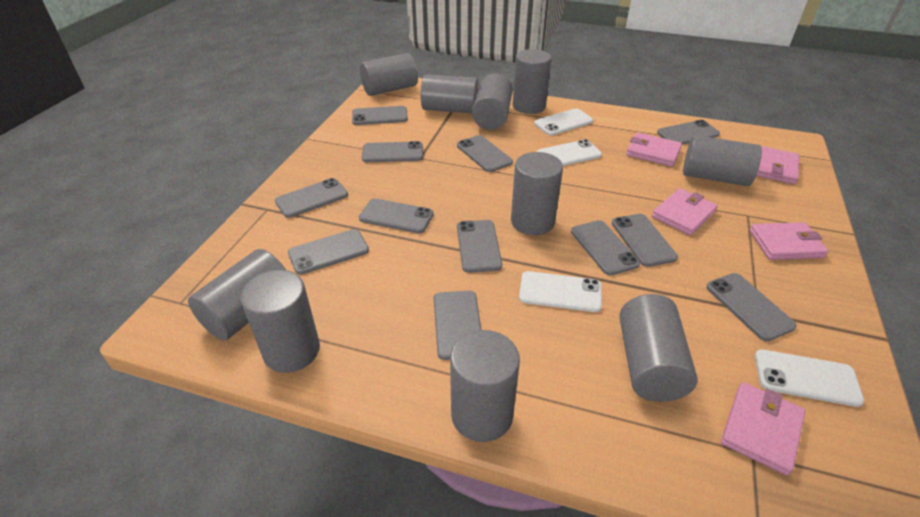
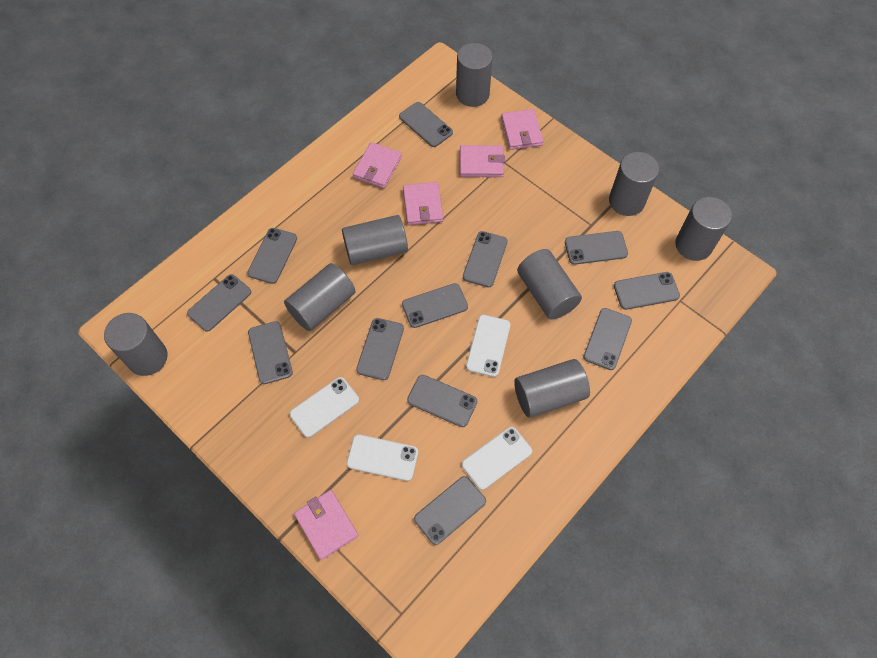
grey cylinder: [188,249,286,341] [241,270,320,373] [360,53,418,96] [421,74,478,113] [450,330,520,442] [472,73,513,130] [511,152,563,235] [513,49,552,114] [619,294,698,402] [683,135,762,186] = 10 -> [104,313,168,376] [284,263,355,331] [342,215,408,265] [456,43,493,107] [514,359,590,418] [517,249,582,320] [609,152,659,216] [675,197,732,261] = 8

